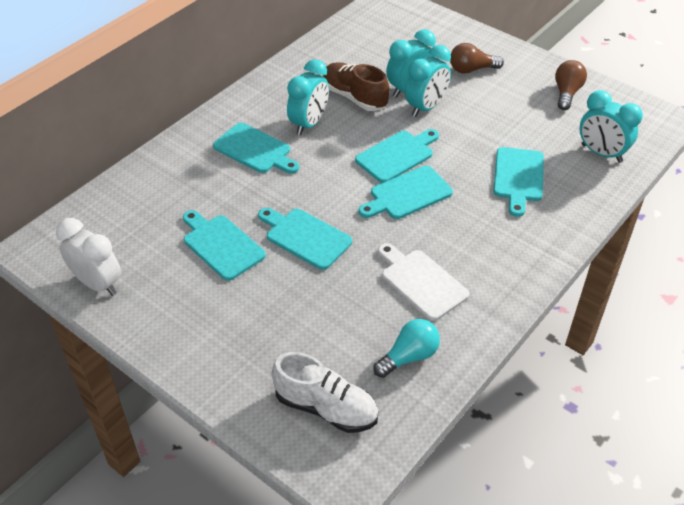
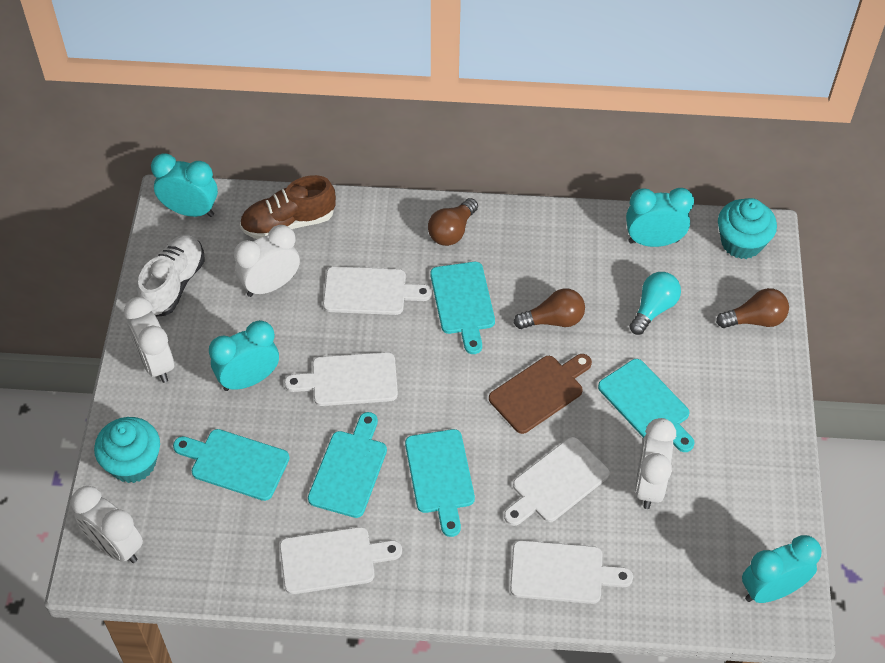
brown cutting board: none = 0 -> [489,354,592,434] = 1
brown light bulb: [450,43,504,74] [555,60,587,110] = 2 -> [428,198,478,246] [514,288,585,329] [716,288,789,328] = 3
turquoise cupcake: none = 0 -> [94,417,160,483] [718,198,777,259] = 2
turquoise cutting board: [183,210,266,281] [213,123,299,174] [258,208,352,270] [355,129,439,183] [359,166,453,219] [493,147,544,217] = 6 -> [173,429,289,501] [308,412,387,518] [405,429,475,537] [430,262,495,354] [598,359,695,452] = 5
white clock: [56,218,121,296] = 1 -> [71,486,143,563] [124,297,174,383] [234,225,300,297] [635,418,676,509] = 4
white cutting board: [378,243,470,321] = 1 -> [280,527,402,594] [284,352,398,406] [323,266,432,315] [504,437,610,526] [510,540,633,604] = 5

